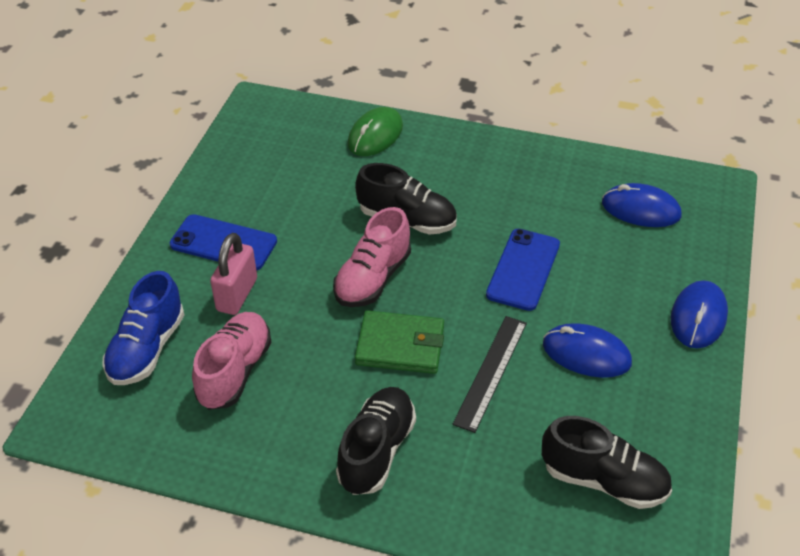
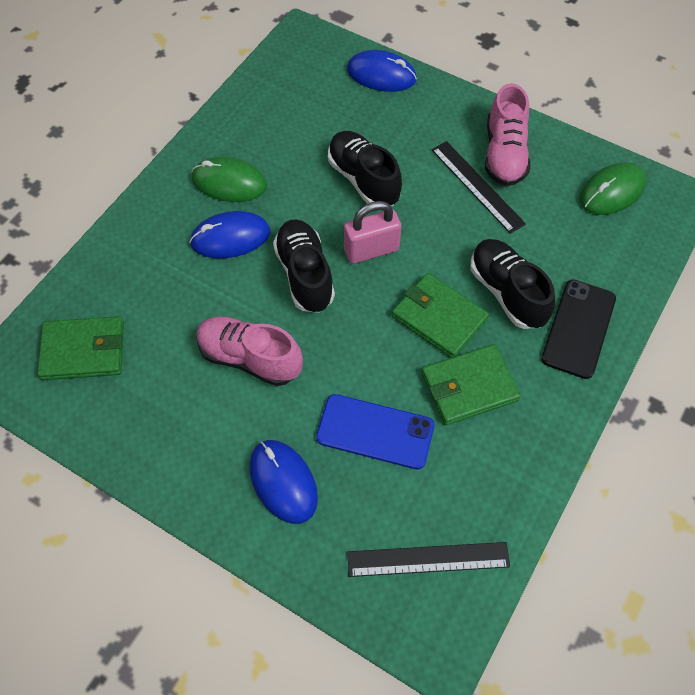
black phone: none = 0 -> [541,279,616,379] = 1
black ruler: [453,316,527,433] = 1 -> [347,542,510,577] [432,141,526,234] = 2
blue phone: [169,214,277,270] [486,229,560,311] = 2 -> [316,394,434,470] = 1
blue shoe: [102,271,184,385] = 1 -> none = 0
green mouse: [348,107,403,156] = 1 -> [191,157,267,202] [580,162,647,215] = 2
green wallet: [355,310,444,374] = 1 -> [37,316,124,380] [392,273,489,358] [421,344,521,425] = 3

